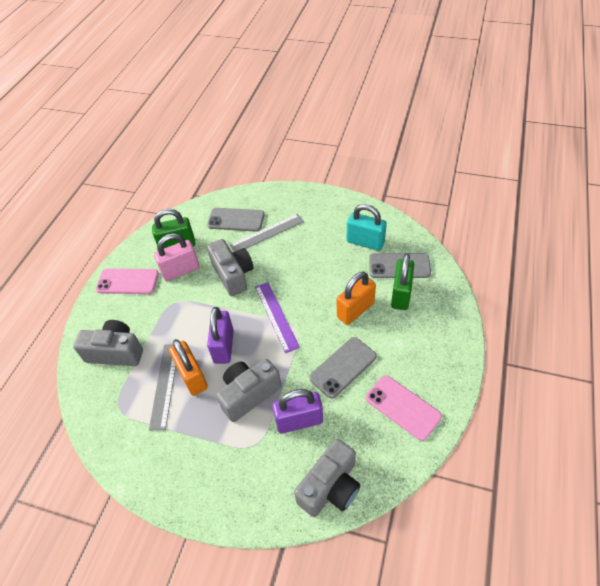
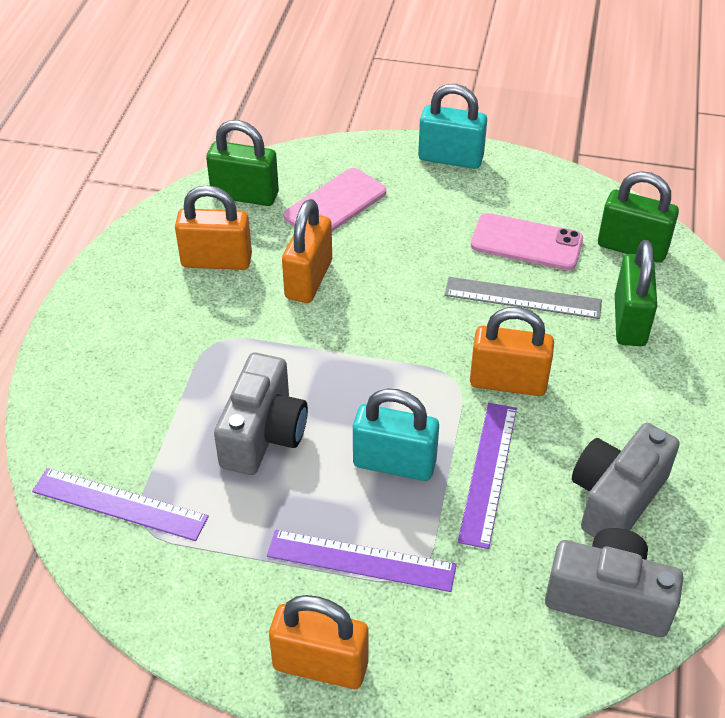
green padlock: [152,209,195,249] [391,253,414,310] = 2 -> [206,120,279,206] [598,171,679,263] [615,240,657,346] = 3
grey camera: [73,320,143,366] [207,239,254,296] [216,359,281,422] [294,439,360,517] = 4 -> [214,353,308,475] [545,528,683,637] [572,423,680,537] = 3
grey phone: [207,208,264,232] [309,337,377,399] [369,253,431,278] = 3 -> none = 0
grey ruler: [149,344,176,430] [230,214,304,252] = 2 -> [444,277,602,319] = 1
orange padlock: [169,339,208,396] [337,272,376,325] = 2 -> [175,185,252,270] [269,595,369,689] [282,199,332,303] [470,307,554,396] = 4
pink padlock: [154,233,199,281] = 1 -> none = 0
purple padlock: [207,307,234,364] [272,389,323,434] = 2 -> none = 0
purple ruler: [255,282,300,353] = 1 -> [32,468,209,541] [267,530,457,592] [458,403,517,549] = 3
turquoise padlock: [347,204,387,251] = 1 -> [353,389,439,481] [418,84,487,169] = 2

